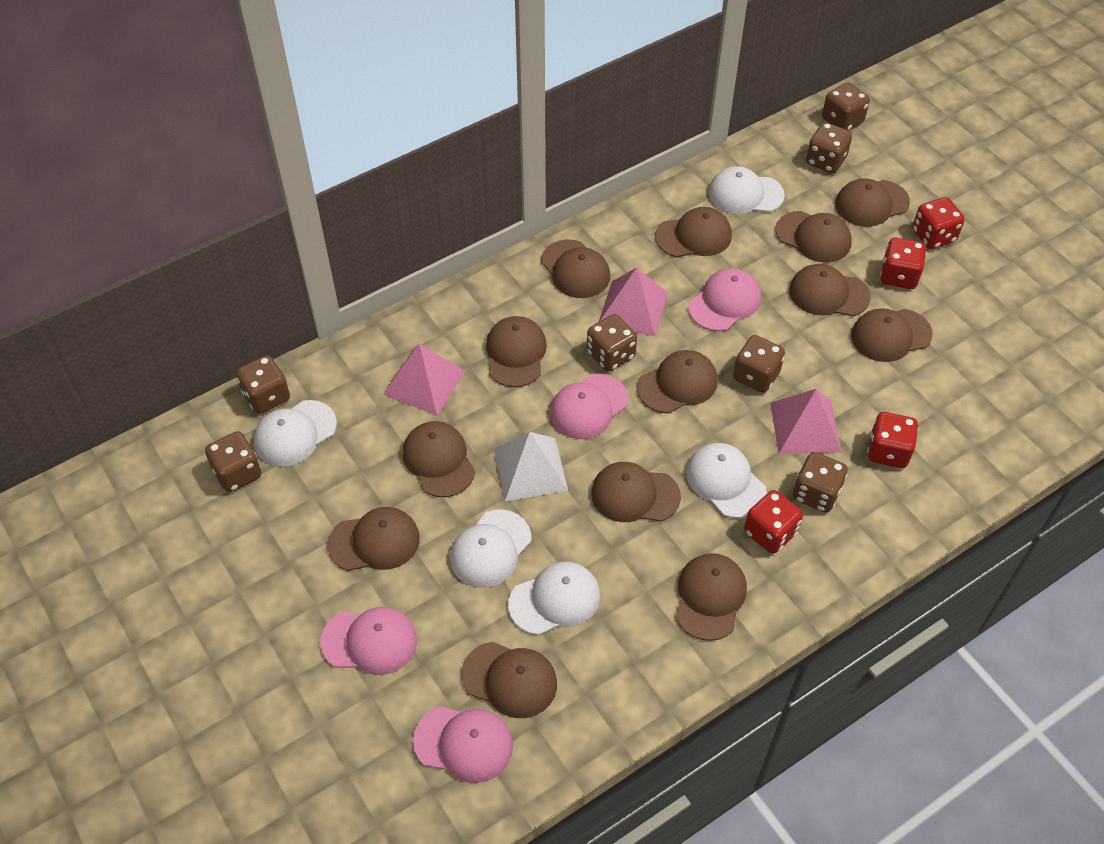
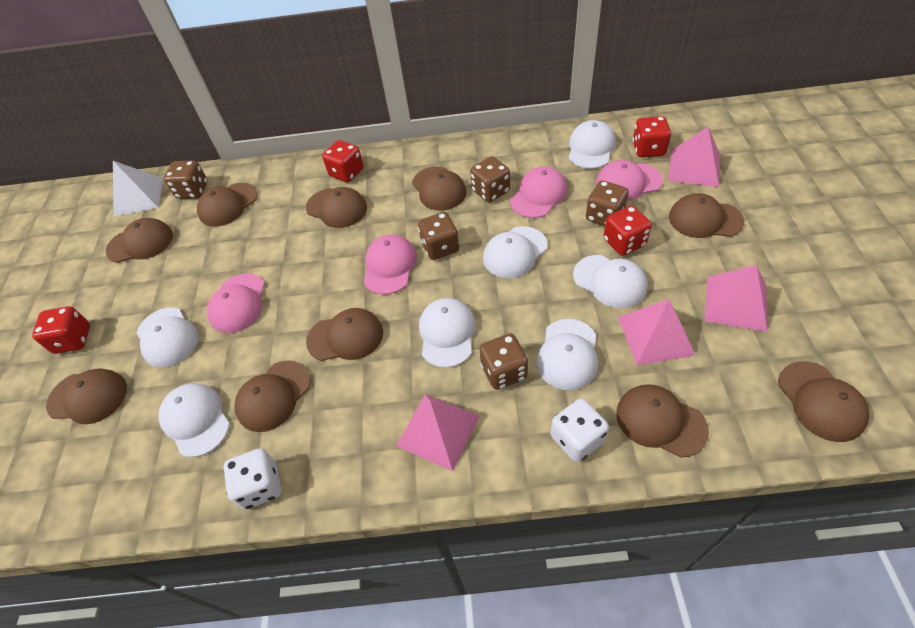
brown cap: [328,507,420,571] [403,421,475,497] [461,642,557,718] [486,316,547,387] [541,239,610,298] [591,462,681,522] [637,350,718,413] [655,207,732,257] [676,553,747,641] [775,211,852,263] [789,264,871,316] [835,178,910,227] [851,308,933,362] = 13 -> [46,368,127,424] [106,218,173,263] [197,183,258,227] [235,360,311,432] [306,187,367,228] [306,308,383,361] [412,166,467,211] [616,384,709,458] [669,193,744,238] [778,361,869,442] = 10
brown dice: [205,431,261,492] [236,355,290,414] [587,314,637,372] [733,335,785,393] [793,452,848,513] [806,122,852,173] [822,82,870,131] = 7 -> [164,161,208,199] [418,212,459,260] [470,156,510,202] [479,334,528,390] [586,180,629,226] = 5
pink pyramid: [383,343,465,416] [599,268,668,336] [770,389,841,454] = 3 -> [396,394,480,471] [618,299,696,366] [668,127,720,187] [705,265,767,332] = 4
white cap: [254,400,337,467] [450,510,531,588] [508,562,600,635] [686,443,767,518] [708,166,785,214] = 5 -> [136,308,199,368] [159,383,230,457] [419,298,476,368] [483,226,548,278] [537,319,598,390] [569,120,616,169] [573,255,648,308] = 7
white dice: none = 0 -> [223,448,281,509] [551,398,609,462] = 2

